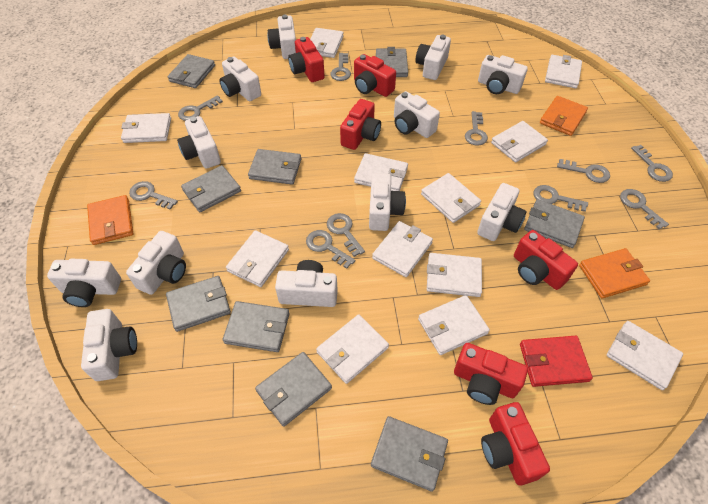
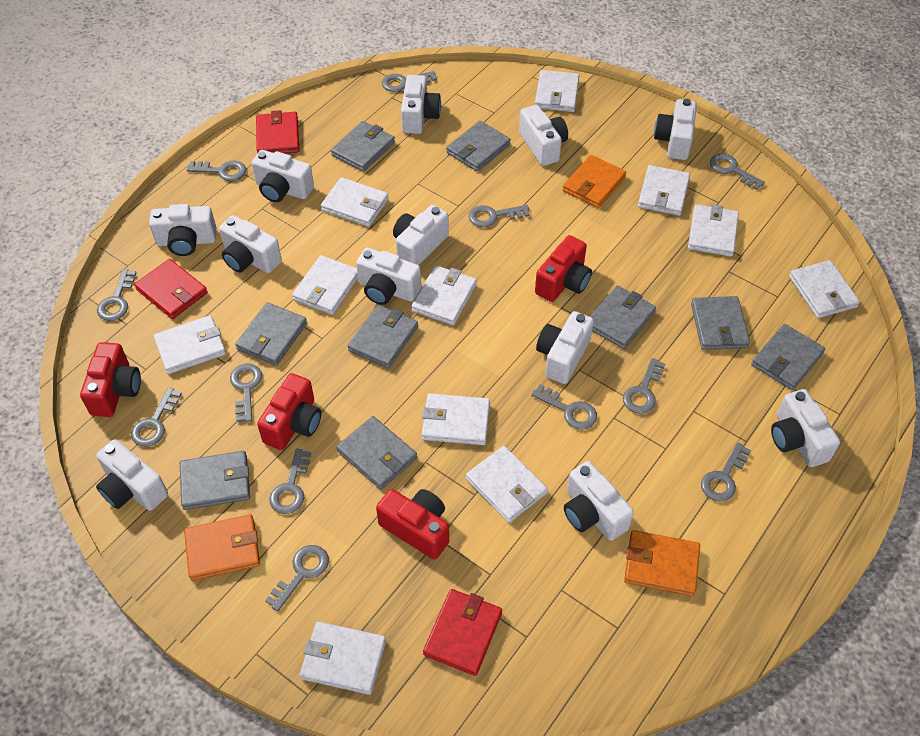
grey key: [129,181,178,210] [178,95,223,121] [306,230,355,269] [327,213,365,257] [330,53,351,81] [465,111,488,146] [533,185,588,212] [557,159,610,183] [620,189,669,229] [631,145,673,182] = 10 -> [97,269,136,321] [131,387,182,447] [187,161,246,181] [230,364,262,422] [265,545,329,612] [269,449,311,514] [382,71,437,92] [469,205,530,227] [531,384,597,430] [623,358,665,414] [701,443,751,502] [710,154,765,190] = 12
red camera: [288,37,325,82] [340,99,381,150] [354,54,396,97] [454,343,528,405] [481,402,550,485] [514,230,578,290] = 6 -> [80,342,141,417] [257,373,321,450] [376,489,449,560] [535,235,592,302] = 4
red wallet: [520,336,593,387] = 1 -> [134,259,208,319] [256,110,299,154] [423,589,502,676] = 3
white wallet: [121,113,171,143] [226,230,289,287] [310,28,344,58] [316,314,389,384] [354,153,408,191] [372,221,433,277] [418,295,490,355] [421,173,481,223] [427,253,482,297] [491,121,548,162] [545,55,582,88] [606,321,683,390] = 12 -> [153,315,226,374] [292,255,358,315] [299,621,386,695] [321,177,389,227] [411,265,476,325] [422,393,490,445] [466,446,548,523] [535,70,579,112] [638,165,690,216] [688,204,739,257] [789,260,860,318] = 11

